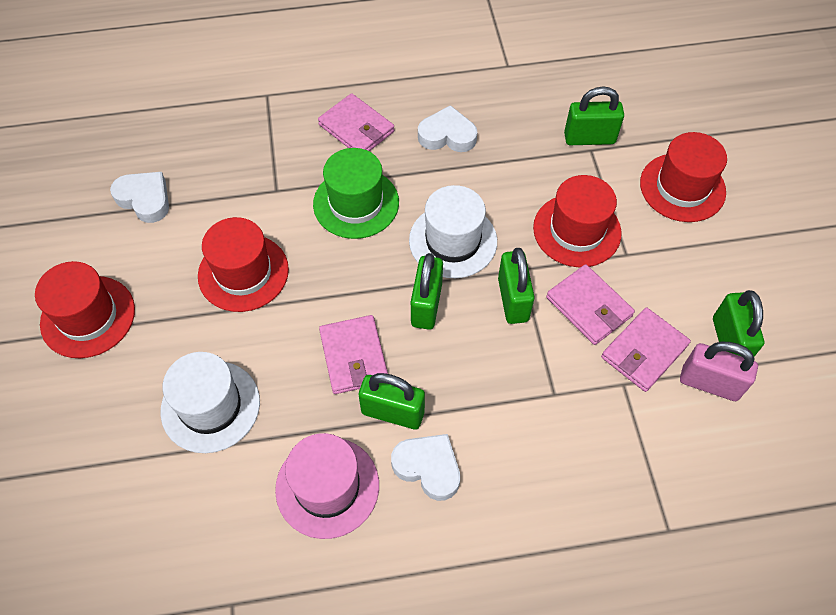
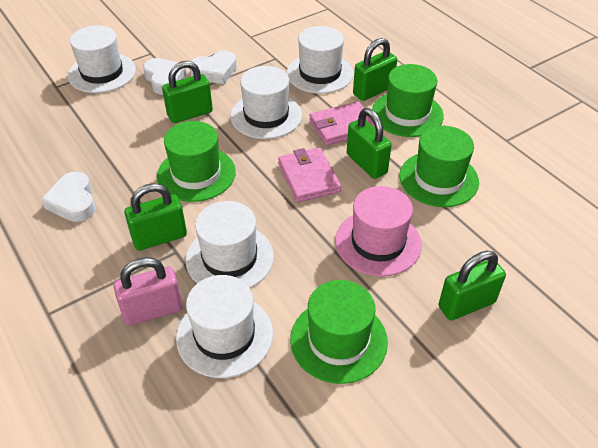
green hat: [313,148,399,239] = 1 -> [157,121,236,202] [290,280,388,384] [372,64,444,137] [399,126,479,207] = 4
pink wallet: [318,93,394,151] [319,315,388,394] [546,264,635,345] [601,307,691,392] = 4 -> [278,147,341,203] [309,101,376,145] = 2
red hat: [35,261,135,358] [198,217,289,312] [533,175,622,267] [640,132,727,222] = 4 -> none = 0
white hat: [161,352,260,453] [409,185,497,278] = 2 -> [68,25,136,93] [176,275,273,378] [186,201,274,288] [231,66,302,139] [287,26,354,94] = 5

